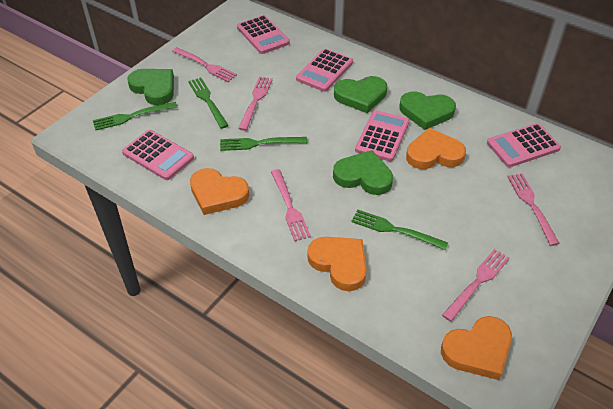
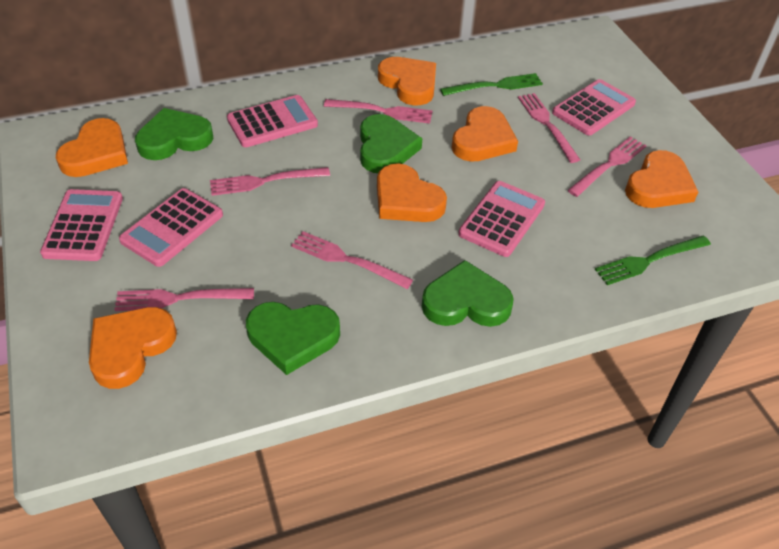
green fork: [93,102,178,130] [188,77,229,129] [220,137,307,151] [351,210,448,250] = 4 -> [440,73,543,96] [595,236,711,285] = 2
orange heart: [190,168,249,215] [307,237,367,291] [406,128,466,169] [441,316,512,380] = 4 -> [56,118,128,177] [89,307,177,389] [377,163,447,222] [378,57,436,105] [451,106,518,162] [625,150,698,208] = 6
pink fork: [172,47,237,82] [238,76,273,131] [271,169,311,241] [442,249,510,322] [507,173,560,246] = 5 -> [114,288,254,311] [210,167,330,196] [291,231,413,289] [324,99,433,124] [518,93,580,163] [568,136,647,197] = 6

